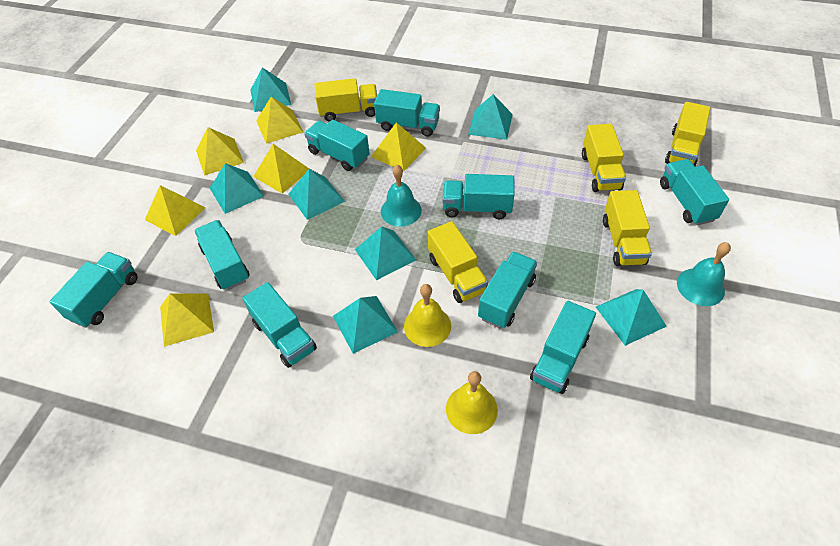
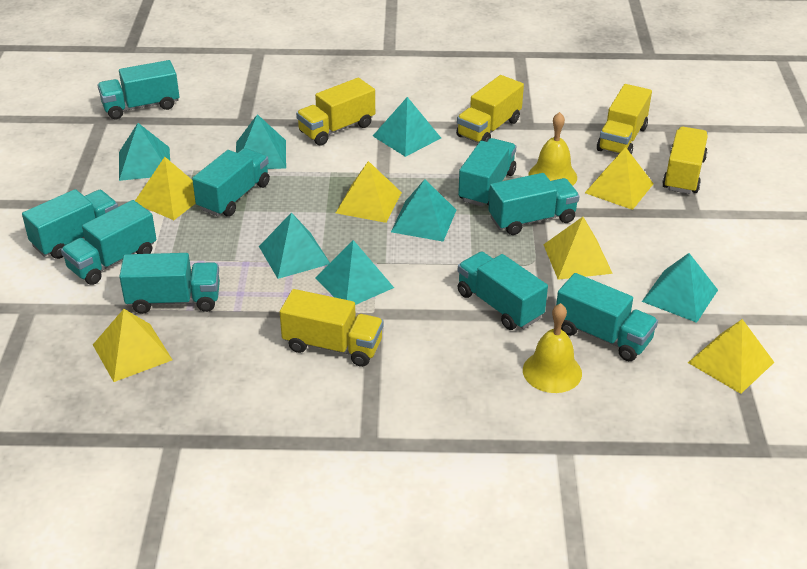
turquoise bell: [381,165,422,227] [677,242,731,306] = 2 -> none = 0

